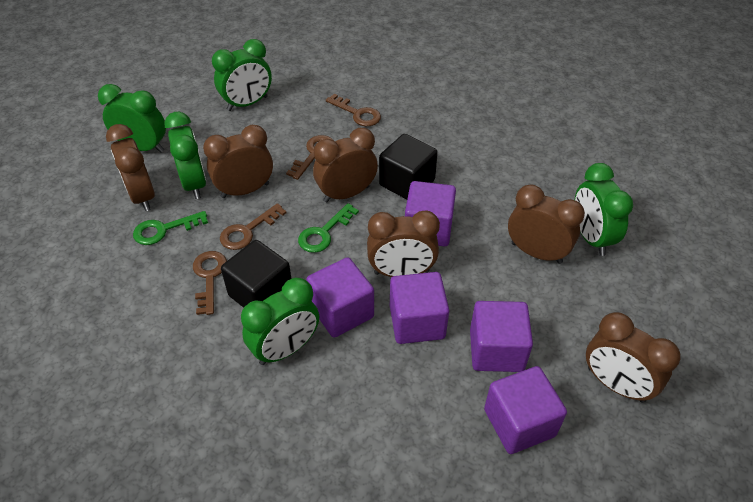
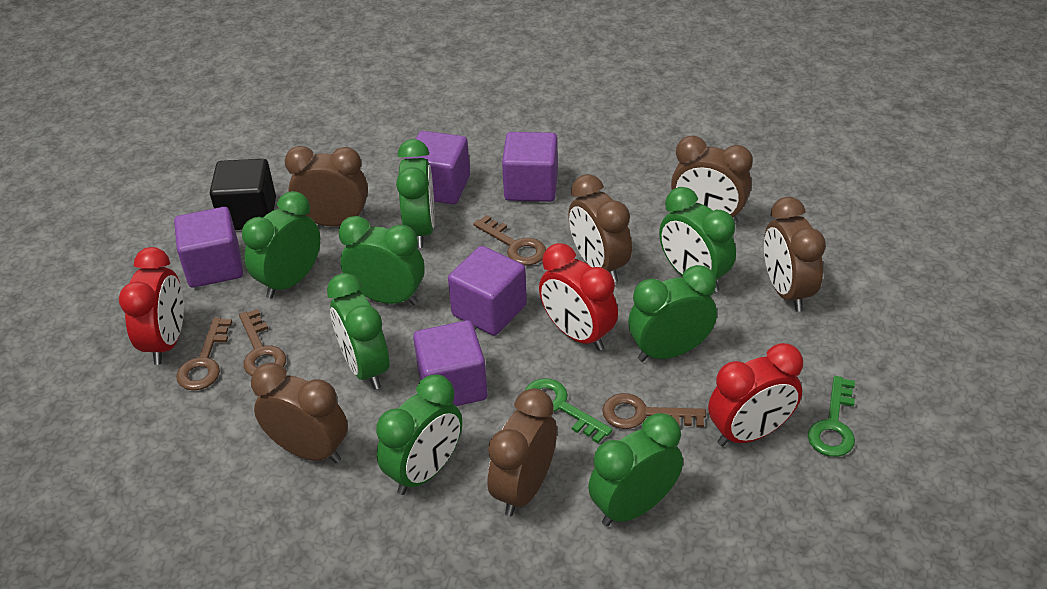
black cube: [221,240,292,308] [379,134,438,199] = 2 -> [210,159,276,230] = 1
green clock: [98,84,166,153] [164,112,206,199] [212,39,272,111] [241,278,319,365] [575,163,633,256] = 5 -> [242,191,320,299] [327,273,389,390] [339,216,424,305] [376,374,462,495] [396,139,435,248] [588,413,683,526] [628,265,717,362] [659,187,736,292] = 8
red clock: none = 0 -> [119,247,184,365] [539,243,618,351] [708,343,803,446] = 3

